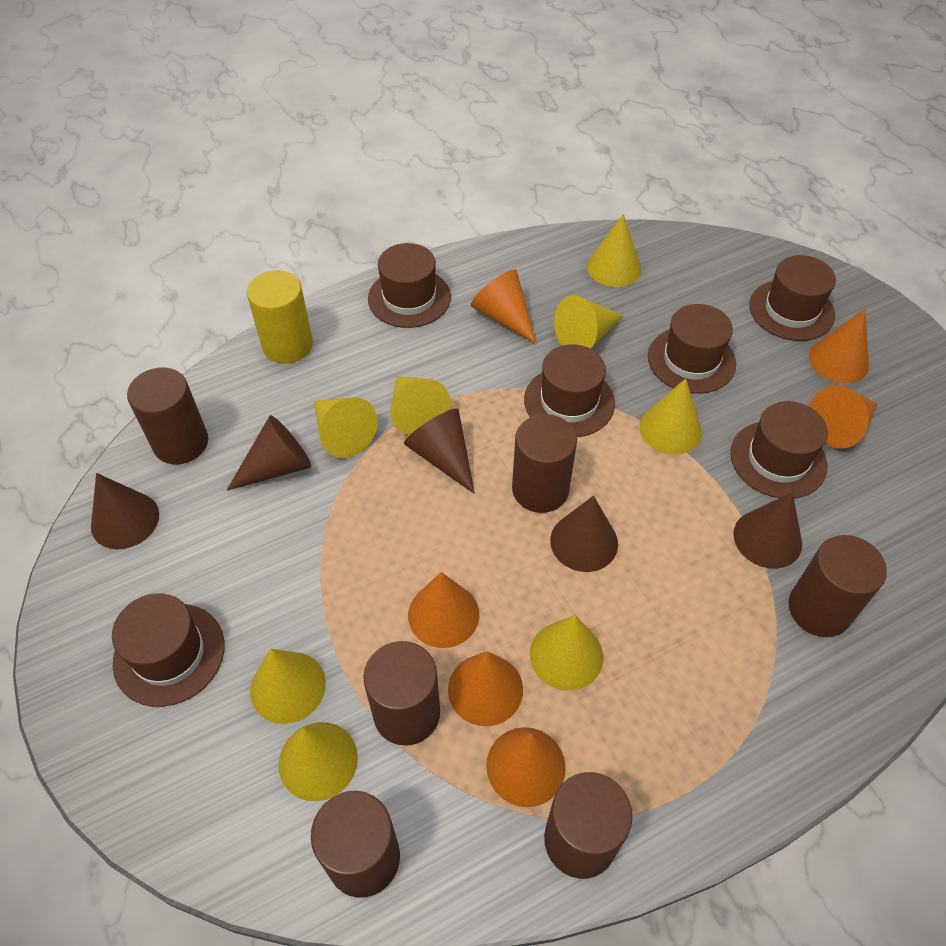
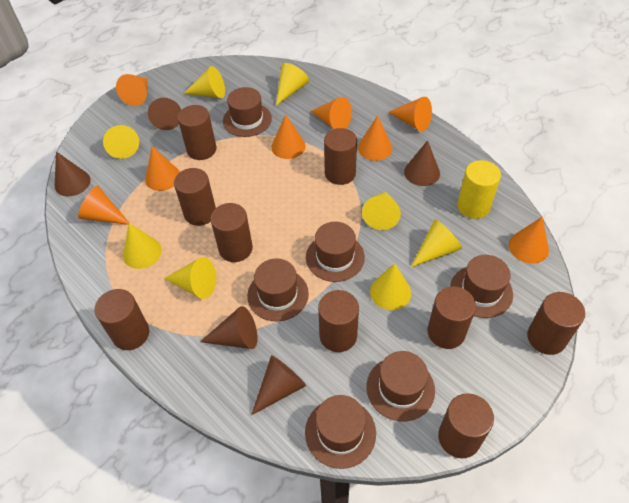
brown cylinder: [127,367,208,465] [311,791,400,898] [363,641,440,746] [512,414,577,513] [544,772,633,879] [789,535,887,637] = 6 -> [95,289,149,350] [174,168,216,226] [178,105,217,160] [211,203,253,262] [318,290,359,352] [324,128,357,185] [427,286,476,349] [438,393,494,459] [527,292,585,355] = 9
orange cone: [408,572,479,648] [448,651,523,726] [471,270,537,345] [486,727,566,807] [809,309,869,384] [809,385,878,449] = 6 -> [78,186,129,225] [116,74,147,106] [145,146,180,191] [271,114,305,159] [311,97,352,129] [358,116,392,161] [388,97,432,132] [509,217,549,264] = 8

